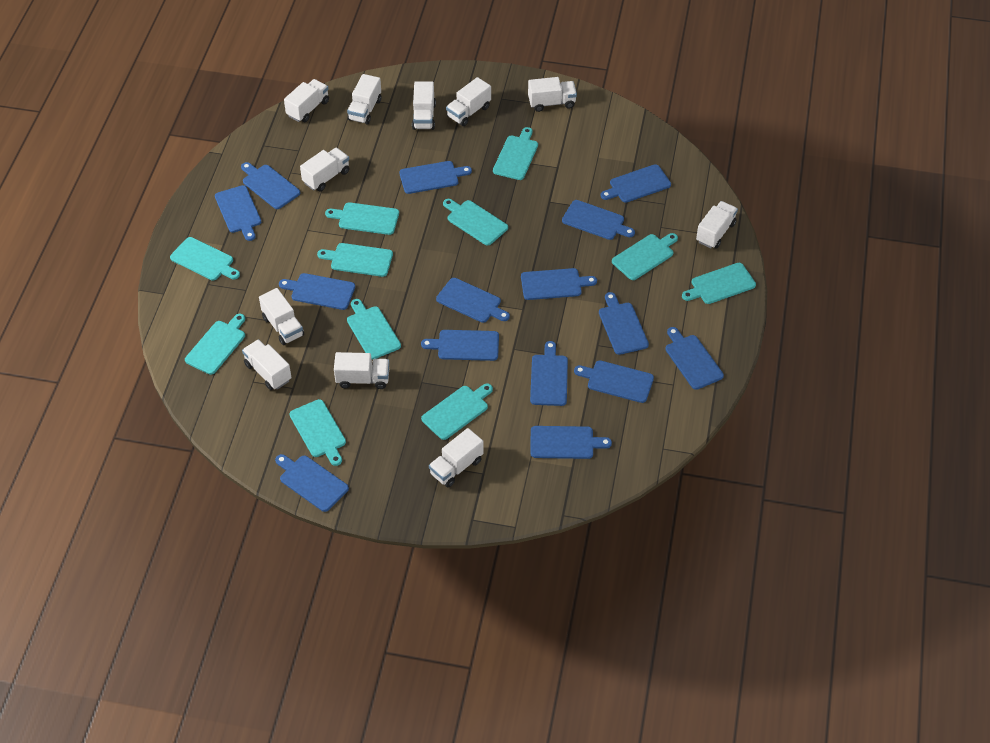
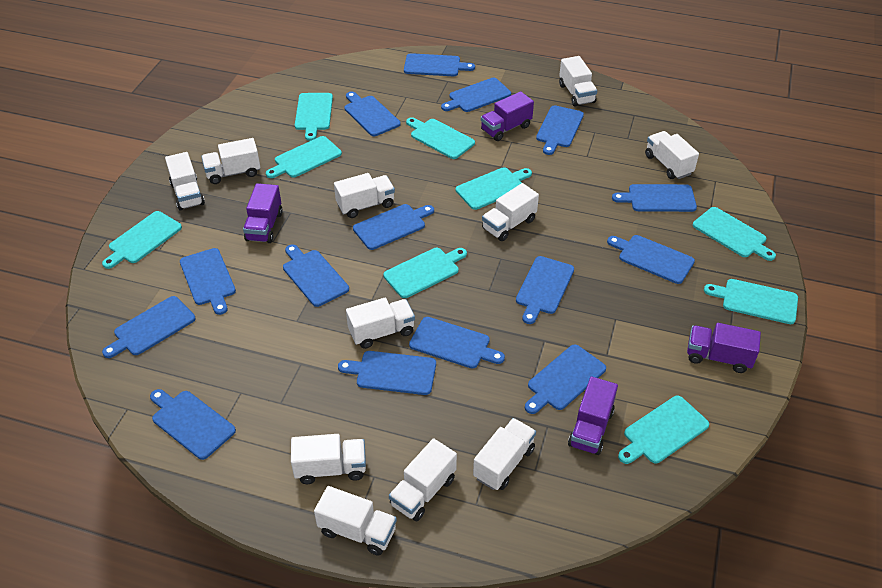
purple truck: none = 0 -> [243,183,283,243] [481,91,534,141] [568,376,618,455] [687,323,761,373] = 4
turquoise cutting board: [170,237,240,281] [185,314,245,375] [290,399,346,466] [317,243,393,277] [325,202,399,235] [347,299,401,360] [421,383,493,440] [443,199,508,246] [493,127,538,180] [612,233,678,280] [682,263,756,304] = 11 -> [102,211,182,269] [266,136,342,178] [295,93,333,141] [383,248,467,298] [406,117,475,159] [456,167,532,210] [618,396,709,464] [693,207,776,261] [704,279,798,324] = 9

